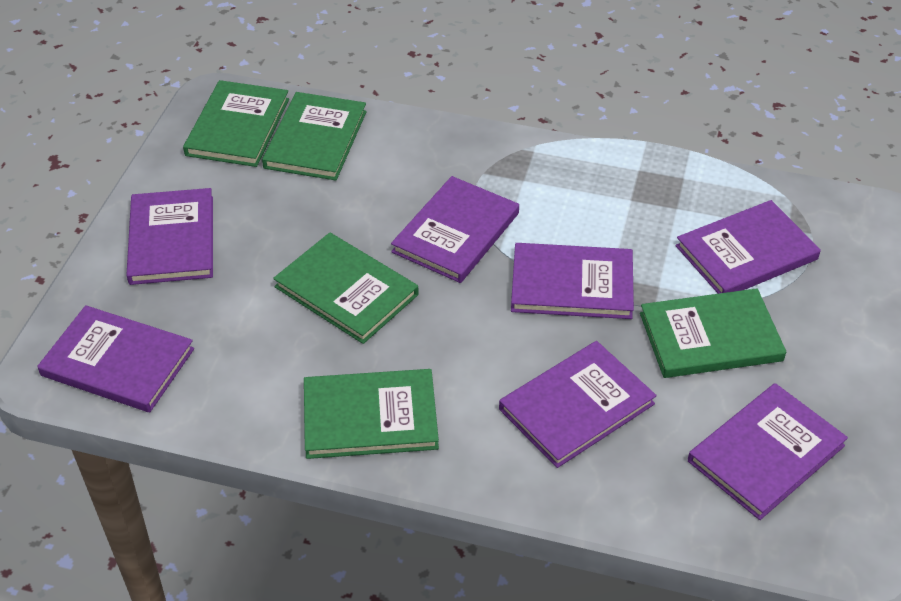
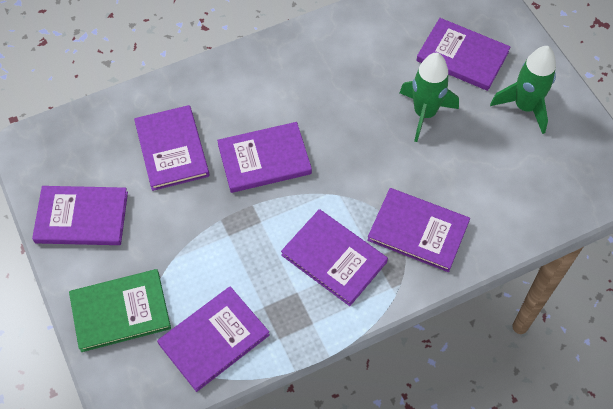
green book: [183,80,289,167] [262,92,367,180] [273,233,419,344] [304,369,439,459] [640,288,786,378] = 5 -> [69,269,171,352] = 1
green rocket: none = 0 -> [400,53,459,142] [490,46,556,134] = 2

